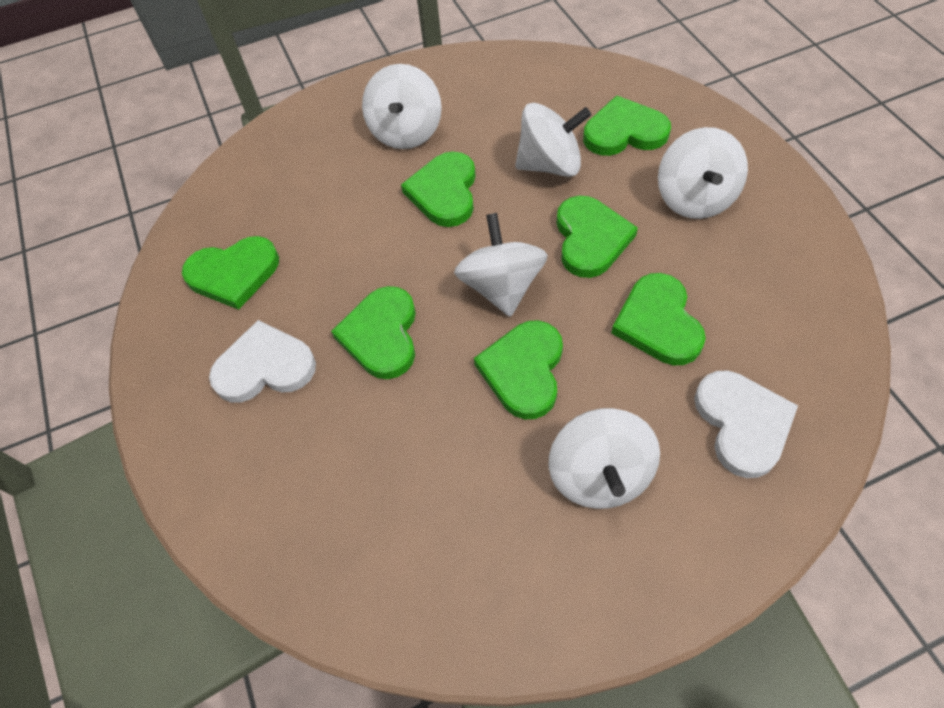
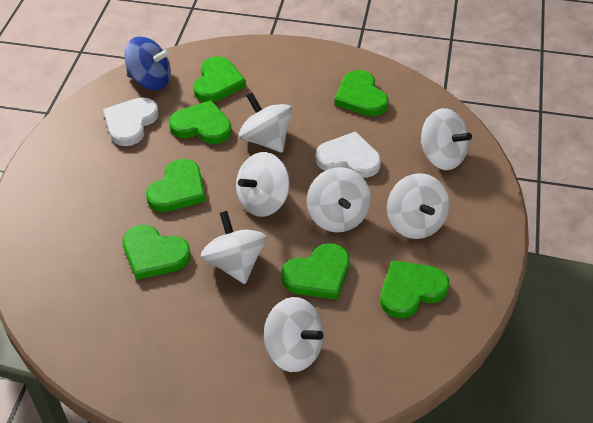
blue spinning top: none = 0 -> [124,36,171,90] = 1
white spinning top: [362,64,442,149] [454,213,548,317] [515,103,591,177] [548,408,660,509] [658,127,748,219] = 5 -> [201,211,267,284] [236,152,290,217] [239,93,292,153] [264,297,324,372] [307,167,371,233] [387,173,449,239] [421,108,472,170] = 7

